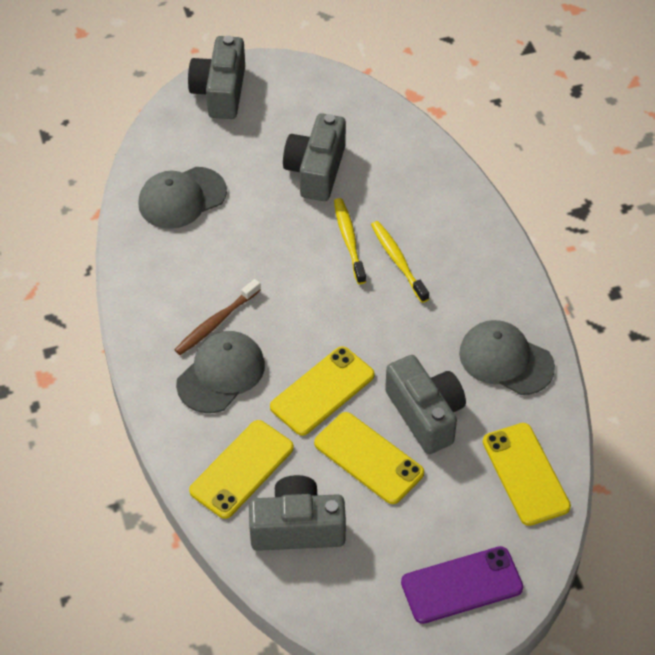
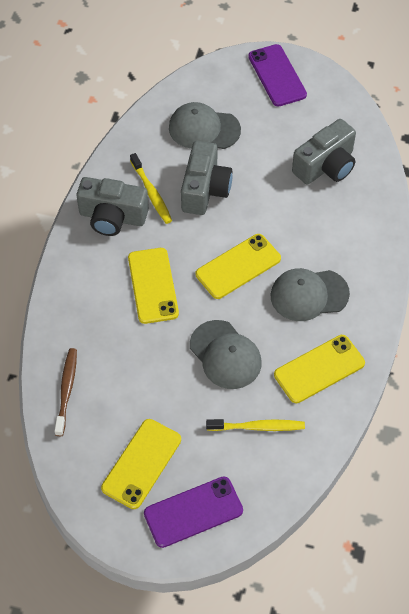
grey camera: [188,36,245,119] [249,475,346,551] [283,113,346,201] [385,355,466,454] = 4 -> [76,177,149,236] [181,141,232,215] [292,119,356,184] = 3
purple phone: [401,546,523,624] = 1 -> [144,476,243,548] [248,44,307,107] = 2

